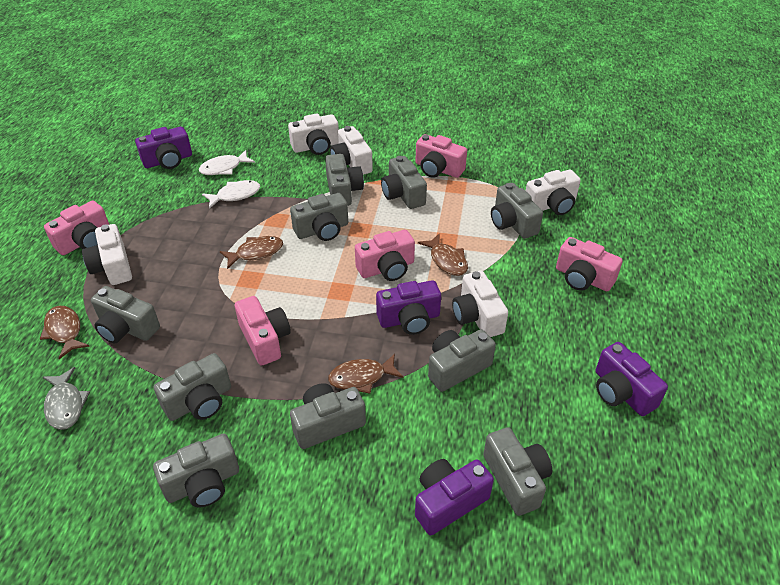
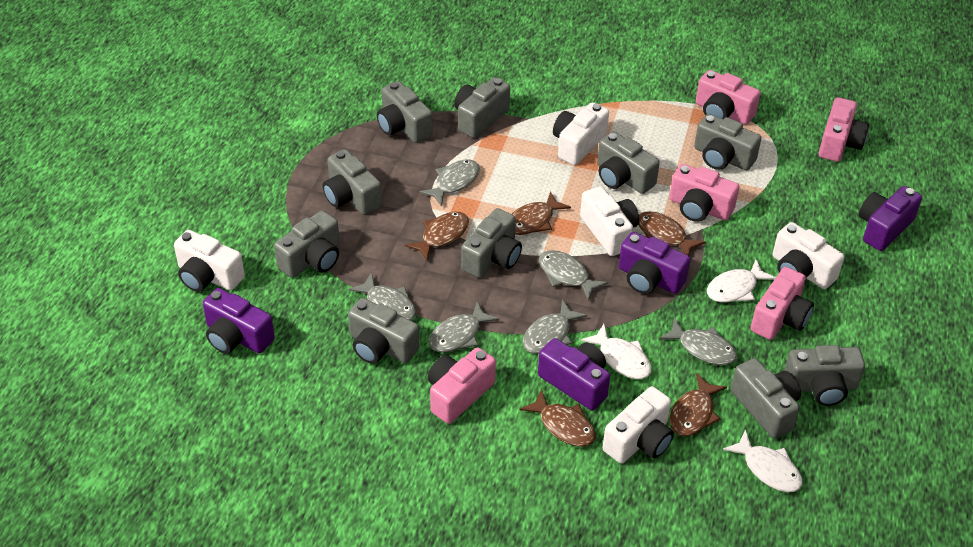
brown fish: [40,306,89,359] [220,236,283,269] [328,353,403,393] [418,233,468,276] = 4 -> [405,212,469,261] [512,191,571,235] [519,389,596,447] [638,211,705,256] [670,373,727,436] = 5
grey fish: [43,367,90,430] = 1 -> [348,272,416,321] [419,160,480,206] [429,302,499,353] [522,300,587,354] [539,250,608,300] [659,318,737,365] = 6
white fish: [199,150,255,175] [202,180,260,209] = 2 -> [581,324,651,379] [707,260,776,302] [723,430,802,492] = 3

